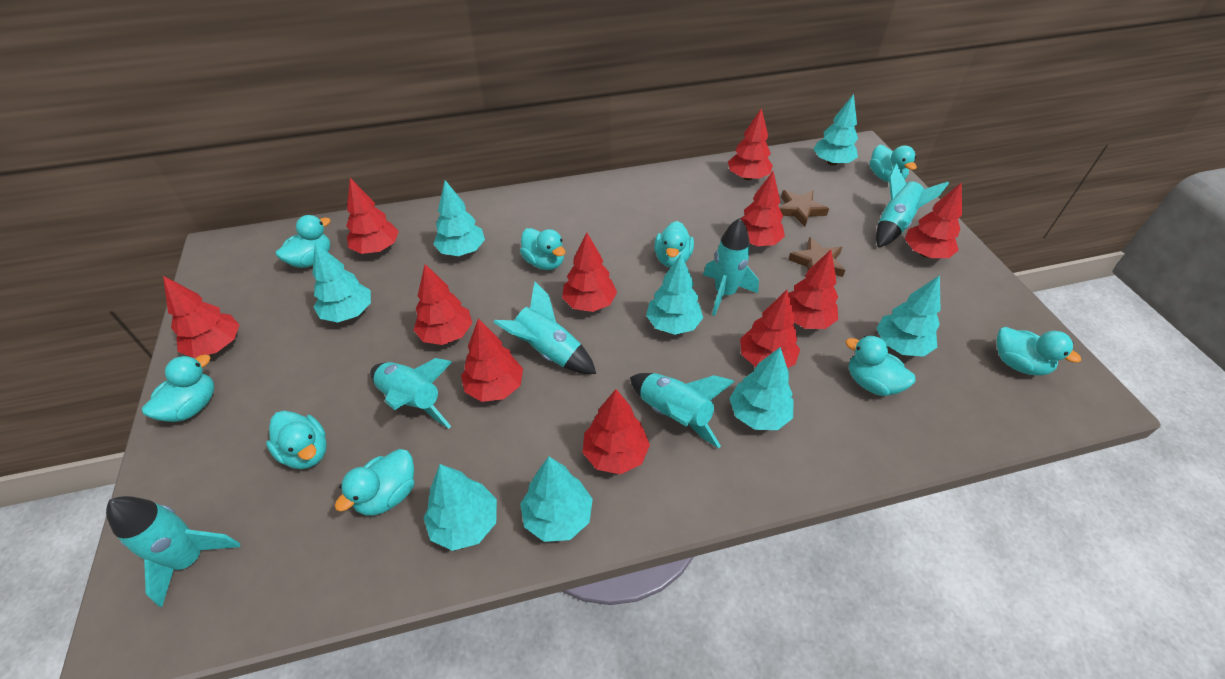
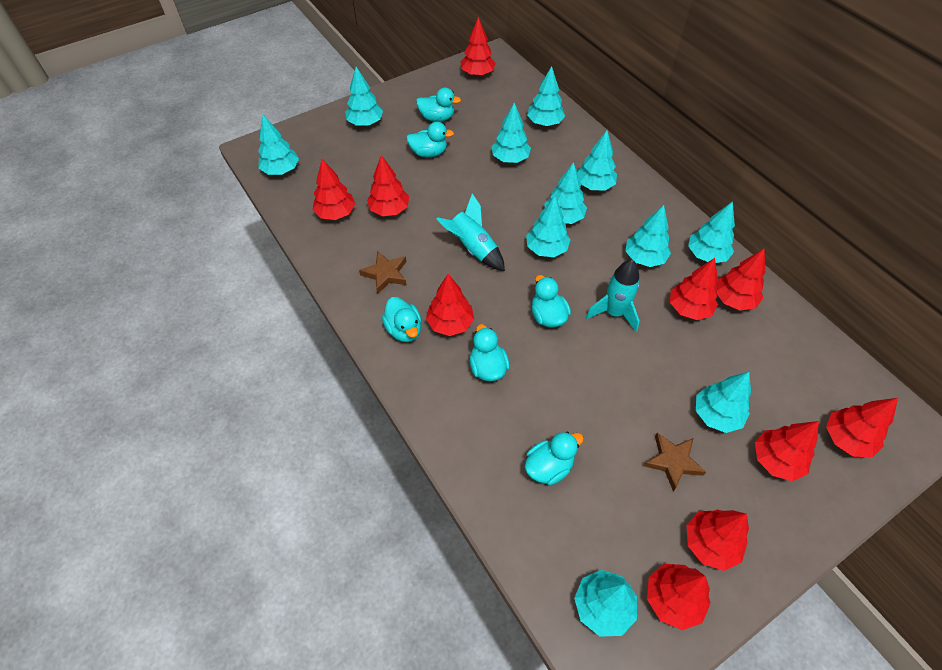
red tree: [163,276,240,358] [346,178,399,254] [414,264,472,345] [461,319,523,402] [562,233,617,312] [583,389,650,474] [728,108,773,180] [740,171,785,246] [740,290,800,368] [788,250,838,329] [905,182,962,258] = 11 -> [313,159,355,220] [367,155,409,216] [426,274,474,336] [461,17,496,77] [647,564,711,630] [670,258,718,320] [686,509,749,571] [716,249,765,311] [755,421,819,481] [826,398,898,457] = 10
turquoise duck: [142,355,214,422] [266,411,327,469] [276,215,331,268] [335,449,414,516] [520,228,565,270] [654,221,694,268] [845,335,916,396] [870,145,917,182] [996,327,1081,375] = 9 -> [382,297,422,342] [406,122,454,157] [416,88,461,122] [469,324,510,381] [525,431,584,485] [531,275,571,328] = 6
turquoise rocket: [106,496,240,607] [370,358,452,429] [493,282,596,374] [630,373,735,448] [703,218,759,316] [876,163,949,247] = 6 -> [436,194,505,271] [586,259,640,332] = 2
turquoise tree: [312,242,371,323] [424,464,497,551] [433,180,485,256] [520,457,593,542] [646,254,703,335] [729,347,794,430] [814,94,858,166] [877,275,941,357] = 8 -> [258,115,299,175] [345,67,383,126] [491,103,531,163] [526,196,570,257] [527,66,565,126] [544,162,587,224] [574,570,637,637] [577,130,617,191] [626,205,671,267] [688,201,735,263] [696,372,751,433] = 11

